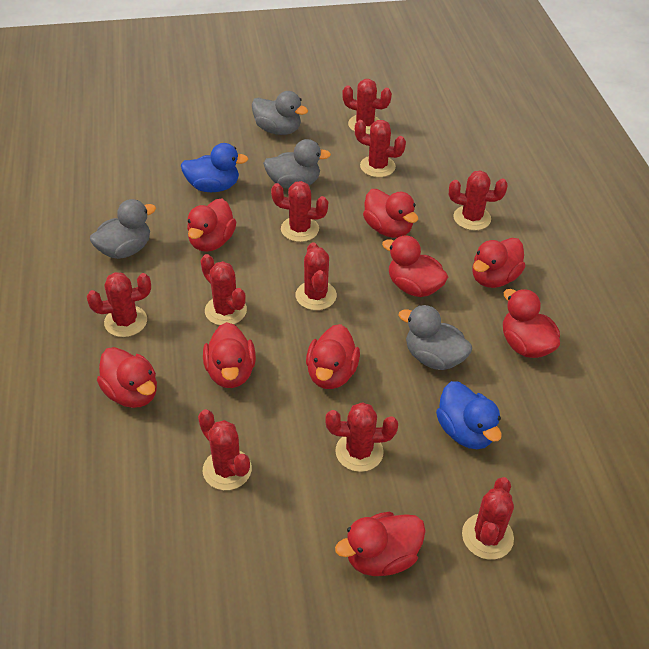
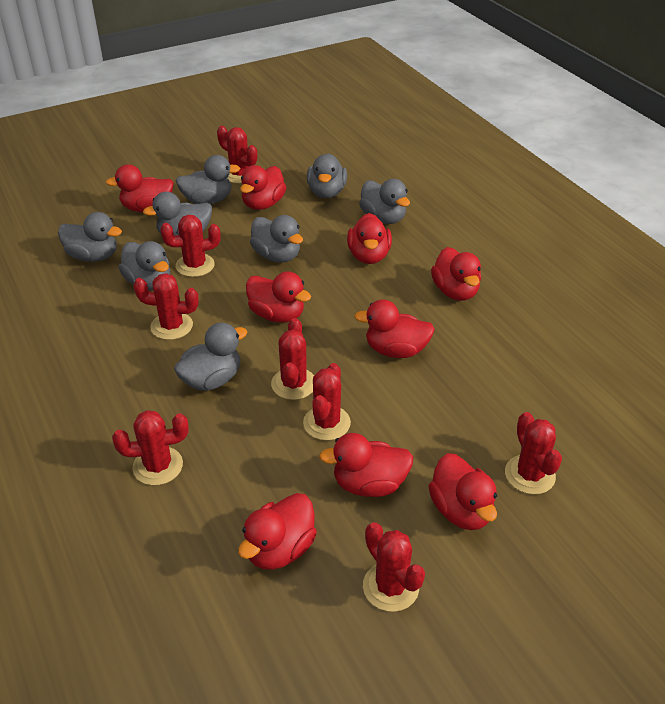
blue duck: [181,143,248,192] [436,381,502,449] = 2 -> none = 0
grey duck: [90,199,156,259] [252,91,308,135] [263,139,331,189] [399,305,472,370] = 4 -> [58,212,122,262] [119,241,170,290] [143,192,212,236] [174,323,247,391] [176,155,240,204] [250,215,303,263] [307,153,347,198] [359,179,410,224] = 8
red cactus: [87,272,151,337] [198,409,252,490] [201,254,247,325] [271,181,328,242] [296,242,337,310] [326,402,398,472] [342,79,392,134] [355,120,406,177] [449,170,508,230] [462,477,514,560] = 10 -> [112,410,189,485] [133,273,199,340] [160,215,221,277] [217,126,257,183] [271,318,314,400] [303,363,351,441] [363,522,425,612] [505,412,562,495] = 8

